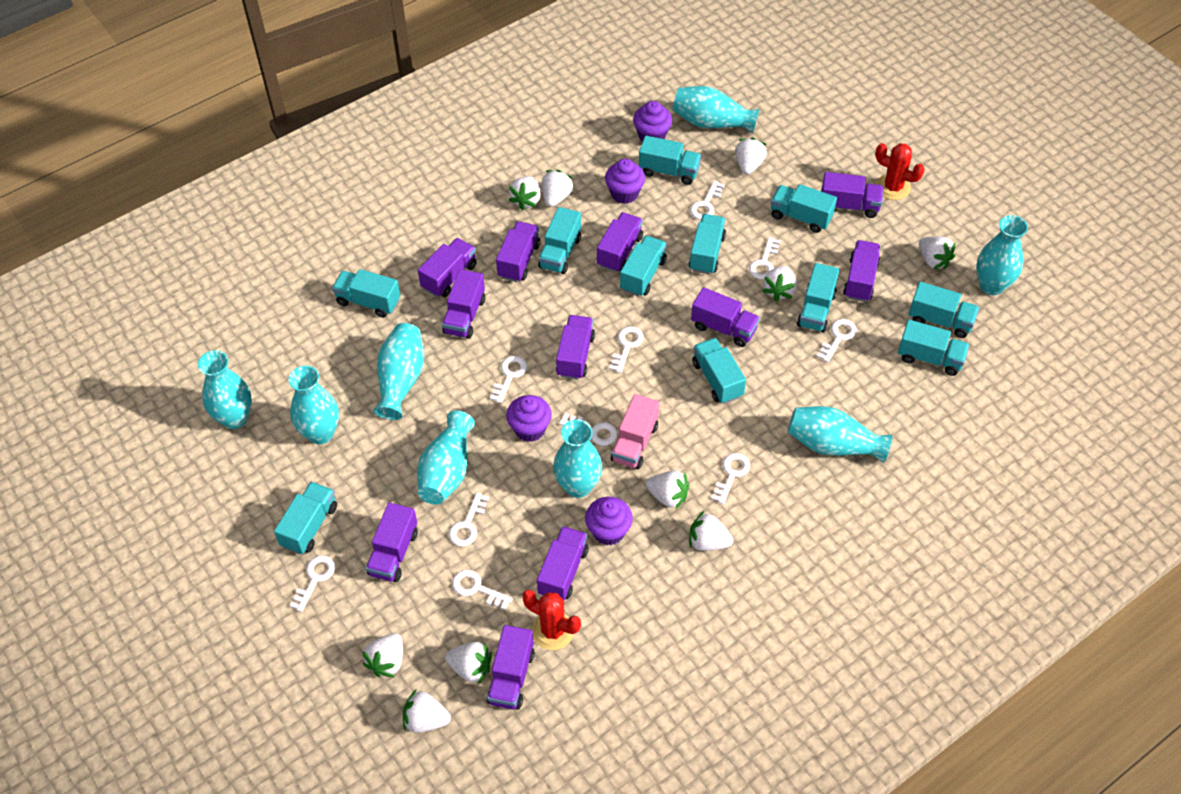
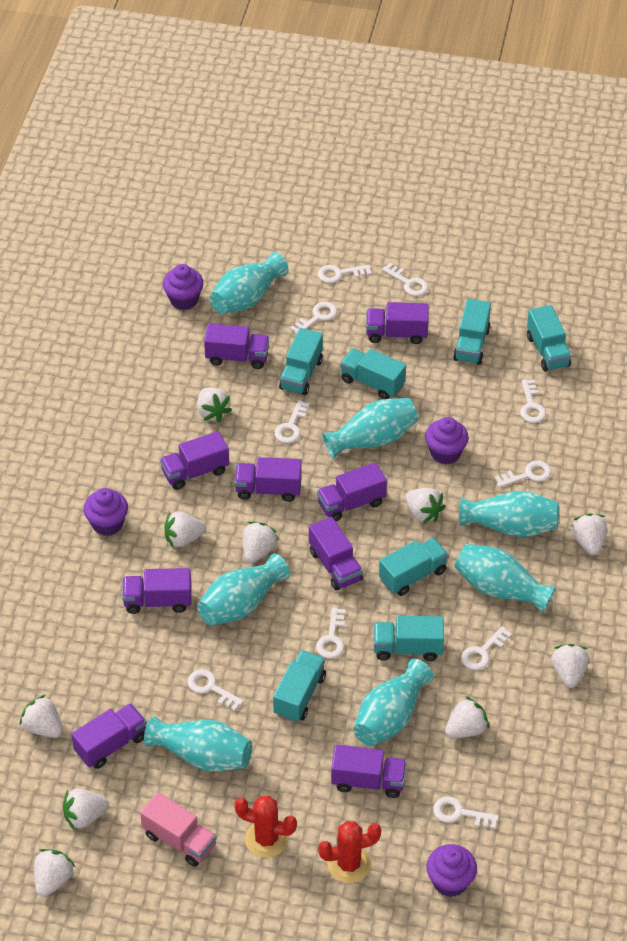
purple truck: [366,503,418,582] [418,238,477,297] [442,269,485,339] [487,625,535,710] [496,221,540,282] [537,526,589,601] [556,315,595,380] [597,212,643,272] [691,287,760,347] [821,172,883,218] [843,240,880,302] = 11 -> [71,703,147,769] [122,568,192,614] [160,431,229,490] [204,323,269,369] [235,457,302,502] [309,516,363,591] [317,462,387,521] [331,745,407,798] [366,302,429,344] = 9
turquoise truck: [274,482,337,555] [332,269,401,318] [538,207,581,274] [620,235,667,297] [639,136,701,185] [689,214,726,274] [692,338,746,404] [771,184,837,233] [797,263,840,333] [898,320,969,376] [909,282,979,338] = 11 -> [273,650,326,722] [279,328,323,395] [340,348,406,399] [374,616,444,661] [379,538,449,596] [453,299,491,365] [527,305,572,372] = 7
turquoise vase: [198,350,252,429] [288,366,339,444] [374,323,424,420] [417,411,475,505] [553,419,602,498] [672,86,760,134] [788,406,892,463] [976,215,1028,295] = 8 -> [144,716,252,772] [197,553,290,625] [210,252,288,314] [322,398,418,459] [353,659,434,746] [454,544,556,613] [459,491,559,537] = 7

